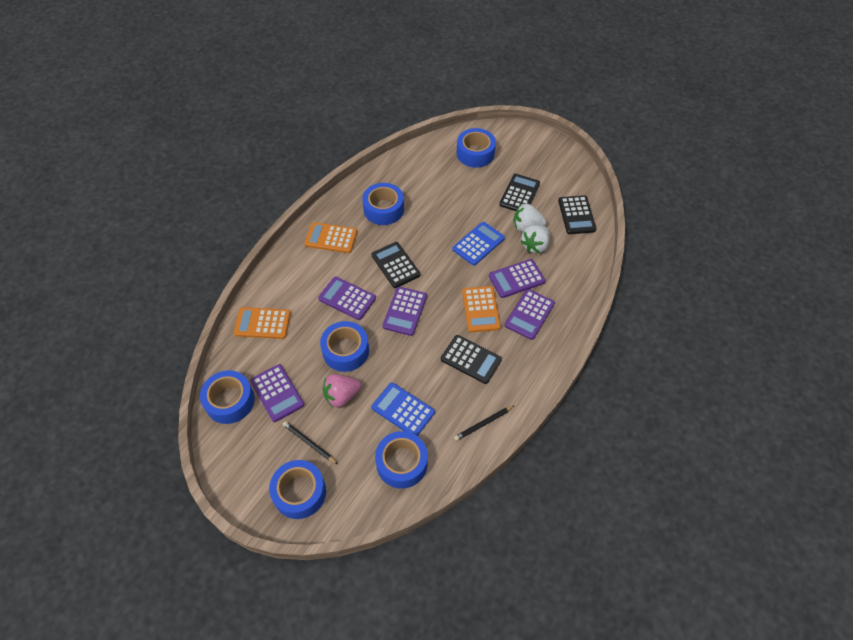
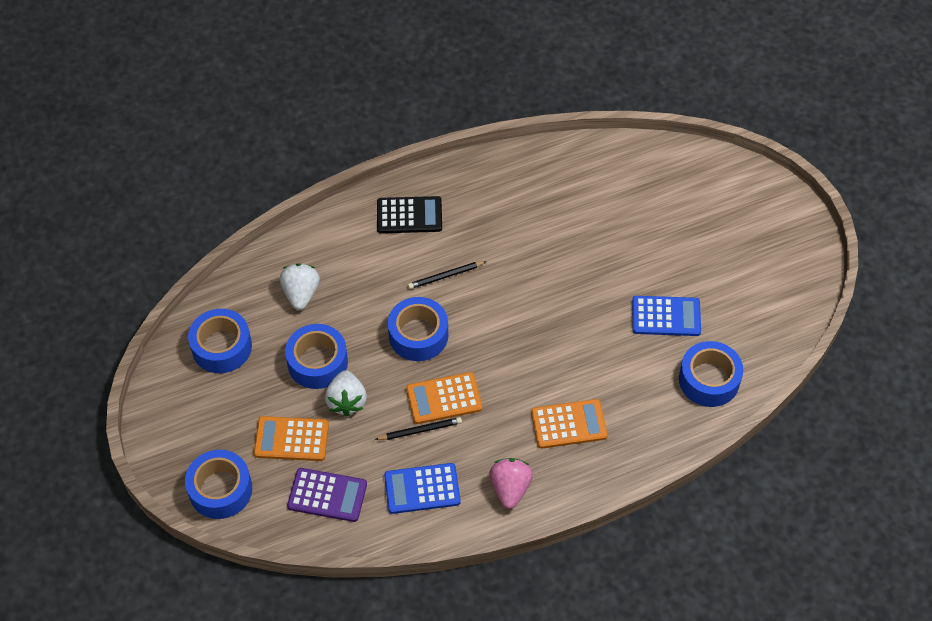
black calculator: [371,242,420,288] [441,335,502,384] [499,174,540,211] [558,195,597,234] = 4 -> [377,196,442,233] = 1
blue tape: [200,370,255,424] [269,460,326,519] [320,321,369,372] [362,183,404,225] [375,431,428,489] [457,128,496,168] = 6 -> [185,450,252,519] [188,309,252,373] [285,324,348,389] [388,297,448,361] [679,341,743,407] = 5
purple calculator: [250,364,304,422] [318,277,376,320] [382,287,427,336] [489,259,546,298] [505,289,555,340] = 5 -> [287,468,367,522] = 1

